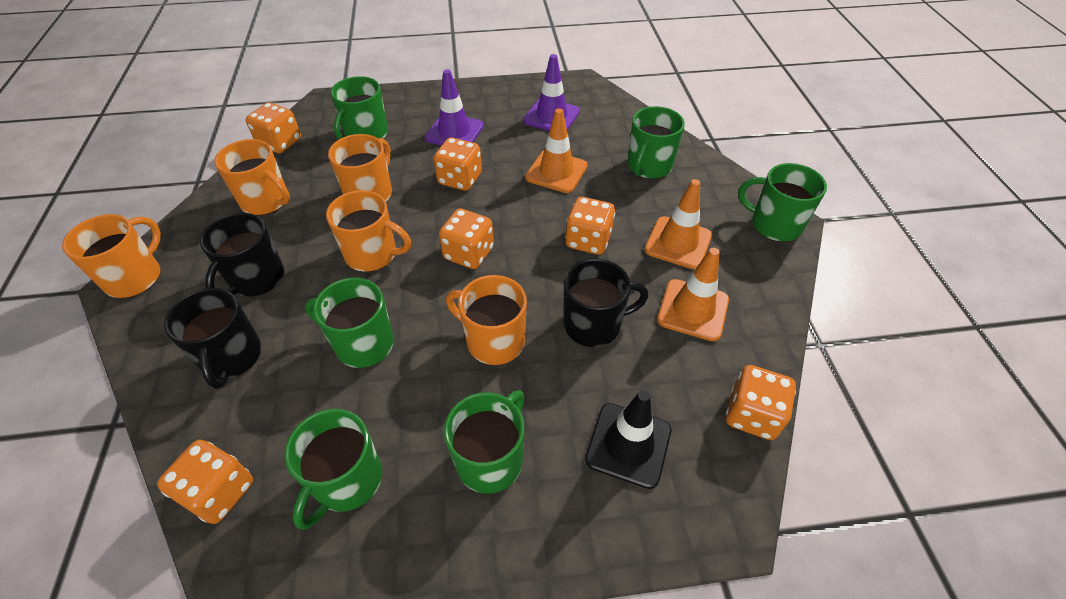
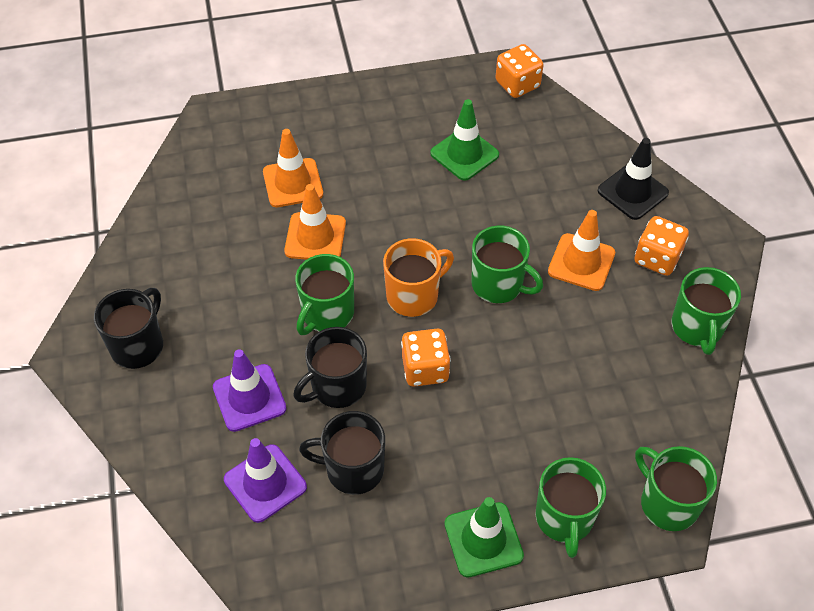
green mug: [285,409,382,530] [305,278,394,368] [330,76,388,140] [444,390,525,494] [628,106,685,179] [738,163,827,242] = 6 -> [295,254,354,335] [472,226,543,303] [536,457,606,558] [635,446,717,531] [672,267,741,355] = 5
green traffic cone: none = 0 -> [430,99,499,181] [444,497,524,577] = 2
orange dice: [157,439,253,524] [246,103,301,154] [433,137,482,191] [439,209,494,269] [565,197,615,255] [726,365,796,440] = 6 -> [401,329,451,387] [496,44,543,98] [634,216,689,276] = 3
orange mug: [62,214,161,298] [214,139,290,216] [326,190,411,272] [328,134,392,202] [446,275,527,365] = 5 -> [383,238,454,317] = 1

